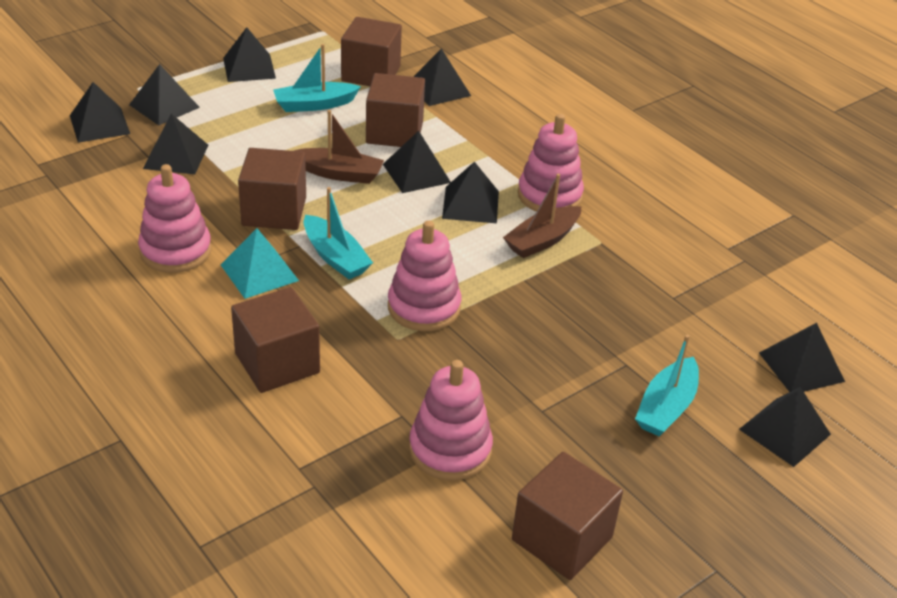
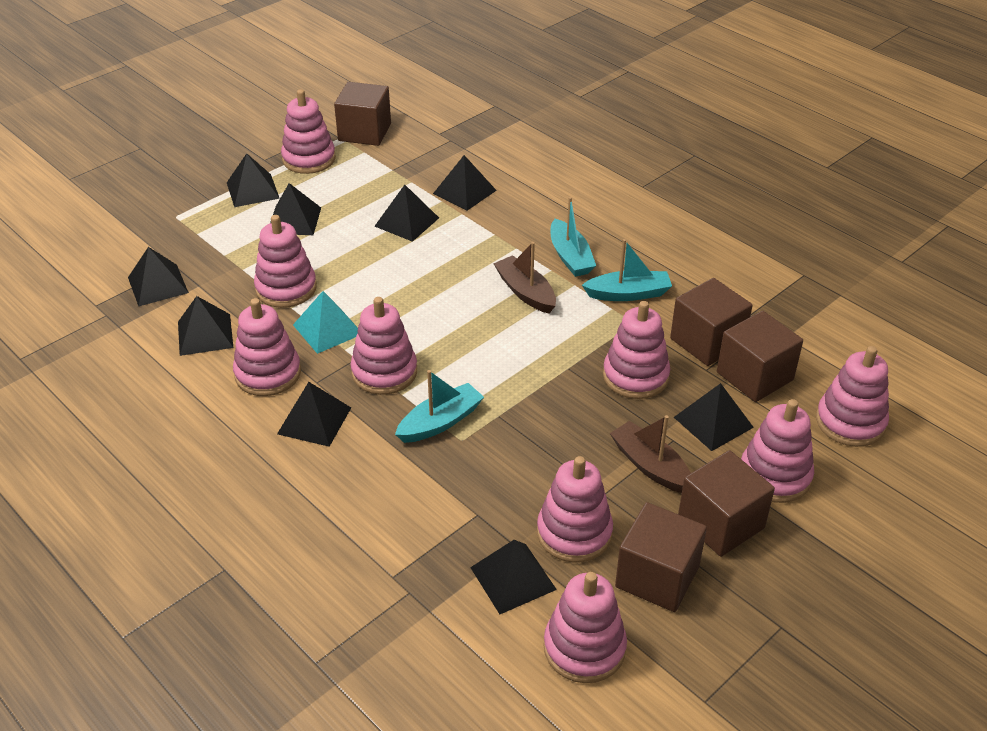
pink stacking toy: [138,164,212,273] [388,221,461,331] [409,360,493,481] [518,114,584,212] = 4 -> [233,298,301,396] [254,215,317,308] [281,89,336,174] [351,297,417,395] [537,456,613,562] [544,572,627,683] [603,301,670,399] [741,399,814,503] [816,346,889,447] = 9

